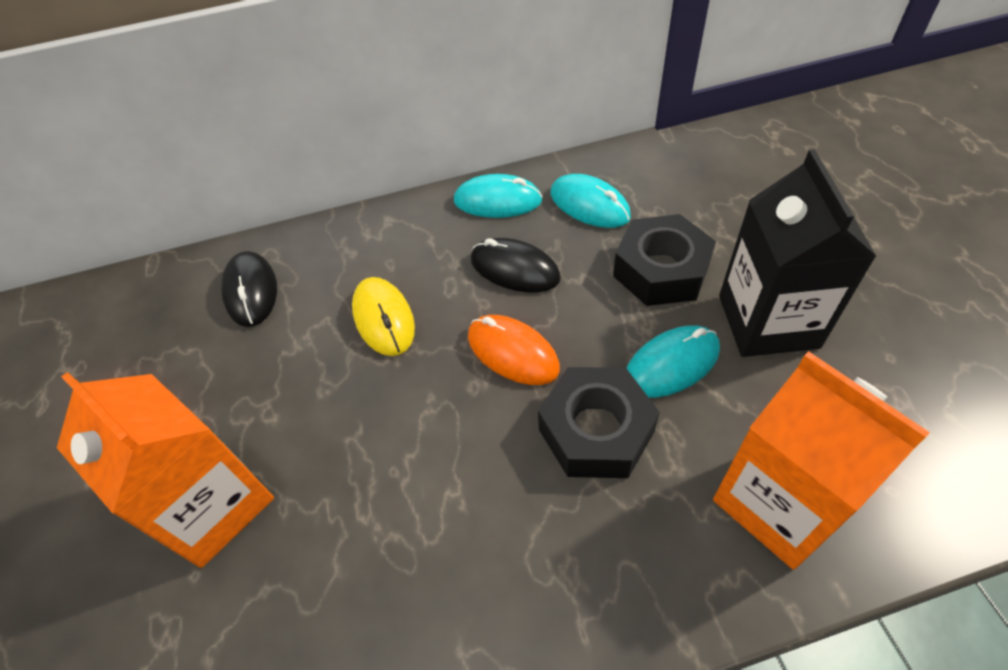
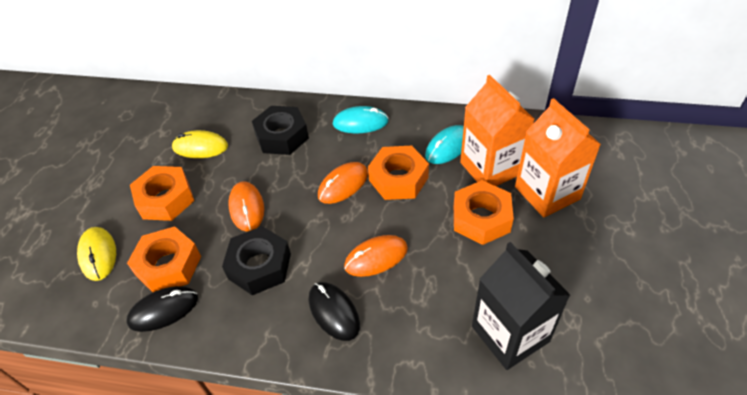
orange mouse: [468,315,560,385] = 1 -> [228,181,264,232] [318,162,368,204] [344,235,408,277] = 3
orange nut: none = 0 -> [127,226,201,292] [130,166,194,221] [368,146,429,200] [454,180,514,245] = 4
turquoise mouse: [454,174,543,218] [551,174,631,228] [627,325,720,398] = 3 -> [333,106,389,133] [425,125,464,164] = 2
yellow mouse: [352,277,415,356] = 1 -> [77,227,116,281] [172,130,228,158] = 2

